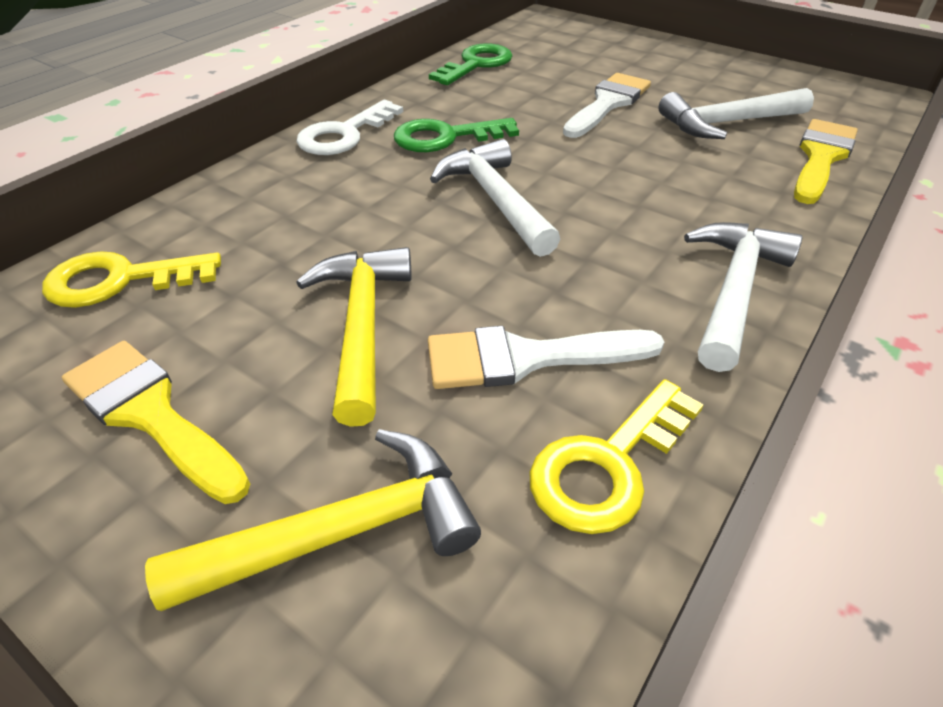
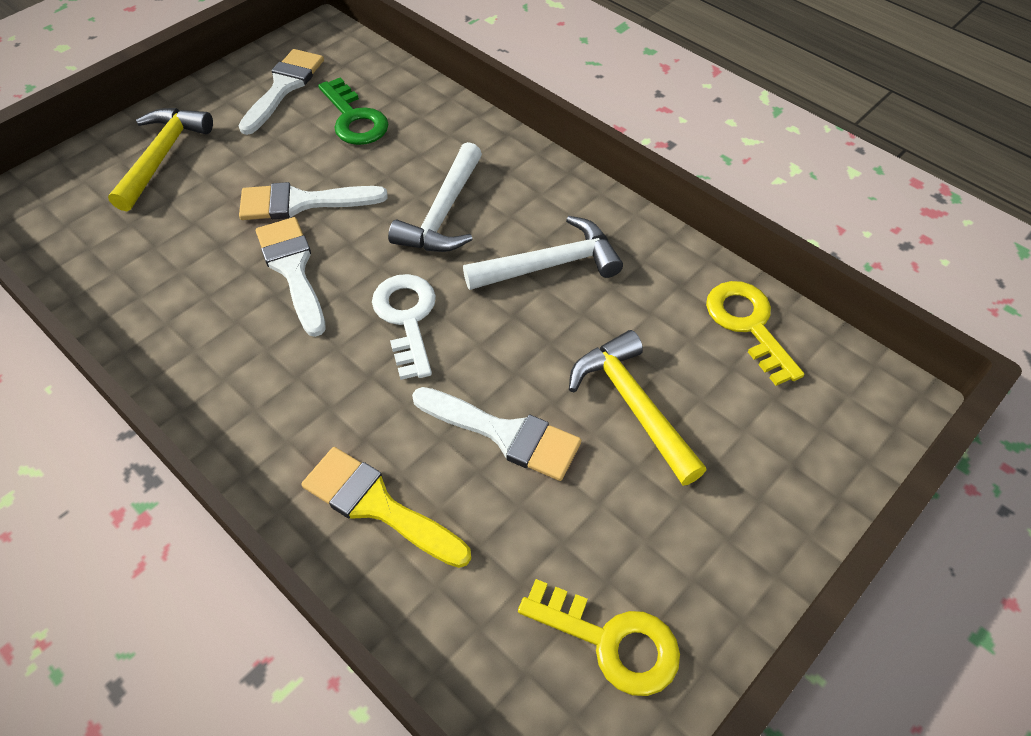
green key: [394,118,519,152] [429,43,513,85] = 2 -> [318,78,389,145] = 1
white brush: [428,326,664,389] [563,73,651,138] = 2 -> [239,49,324,135] [239,182,388,220] [256,217,326,337] [412,387,581,481] = 4
white hammer: [430,139,560,257] [658,88,814,139] [684,222,802,372] = 3 -> [388,142,482,252] [463,216,623,290] = 2
yellow brush: [62,341,250,504] [794,119,858,204] = 2 -> [301,447,471,568] = 1

